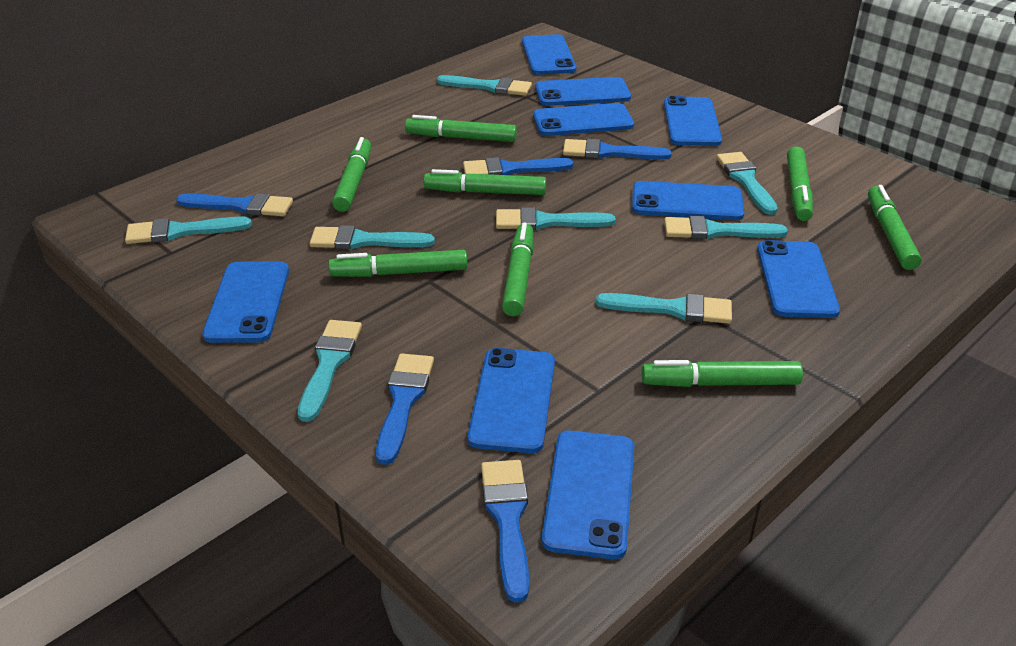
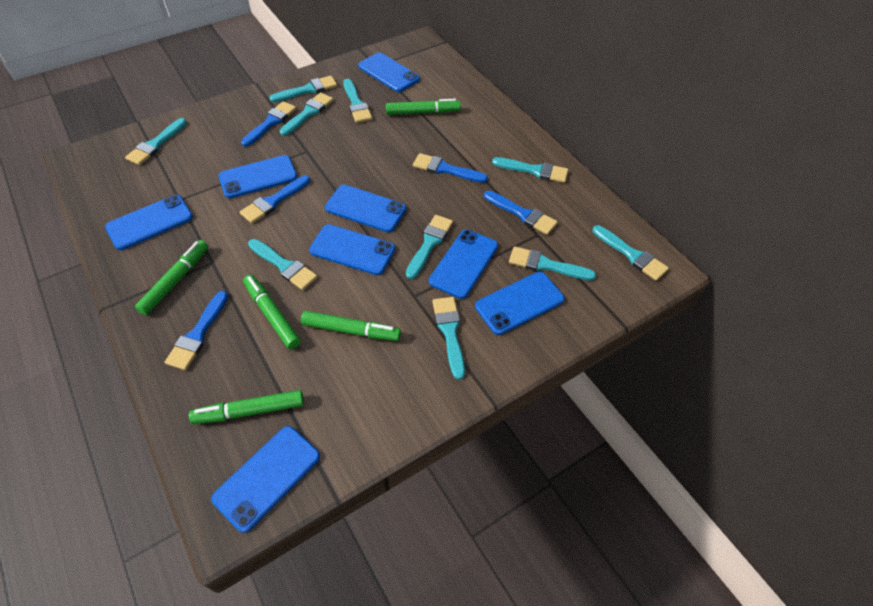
blue phone: [202,261,289,343] [467,348,555,453] [522,34,576,75] [533,103,634,136] [535,77,631,106] [542,430,634,559] [632,181,744,220] [664,96,722,146] [757,240,840,318] = 9 -> [105,195,193,250] [211,426,320,533] [218,155,298,198] [309,224,395,275] [325,185,406,232] [358,52,420,92] [429,229,498,299] [475,272,565,335] = 8
green marker: [328,250,467,277] [332,137,371,212] [405,115,517,142] [424,169,546,195] [502,223,533,316] [641,360,803,387] [787,146,813,221] [868,185,922,270] = 8 -> [135,240,209,315] [189,390,304,424] [243,275,301,349] [301,311,401,341] [386,99,461,115] = 5
turquoise brush: [125,217,252,244] [298,320,362,422] [310,225,435,249] [437,75,532,96] [496,207,616,230] [596,293,732,324] [664,216,788,239] [717,152,778,215] = 8 -> [125,118,187,165] [248,239,318,290] [269,76,337,102] [279,92,334,136] [343,79,372,123] [406,215,453,279] [432,297,465,380] [492,157,568,183] [509,246,596,280] [593,225,669,281] = 10

